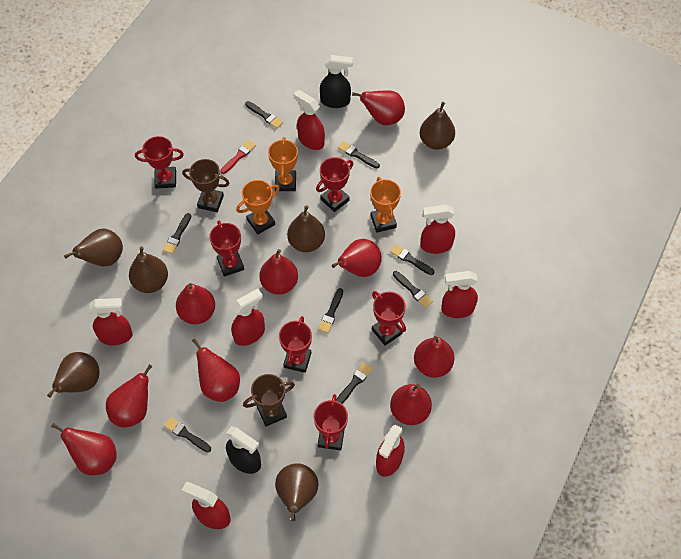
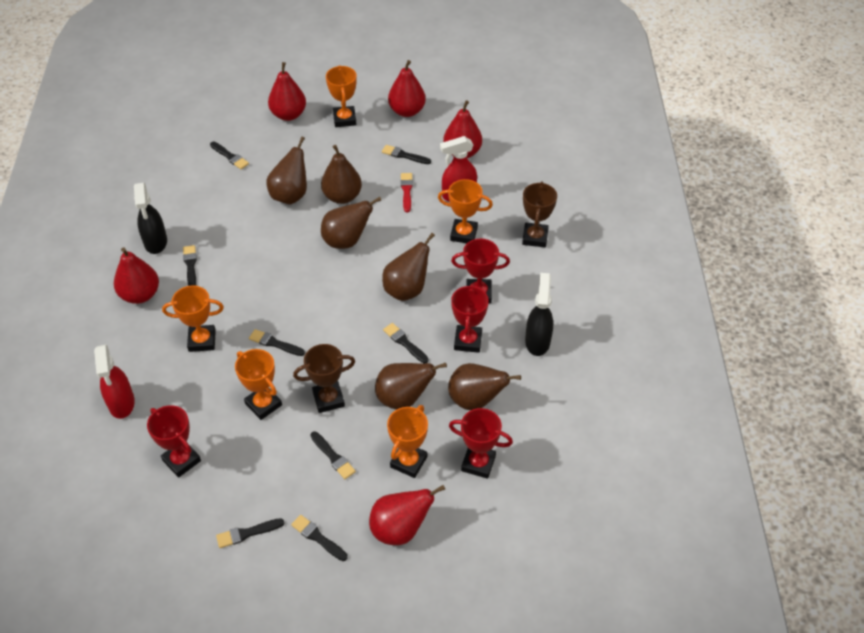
orange trophy: [236,180,280,234] [268,137,298,191] [370,177,401,233] = 3 -> [162,285,224,352] [235,349,282,420] [326,65,357,127] [387,405,428,478] [438,179,493,243] = 5
red pear: [51,423,117,475] [106,364,153,428] [176,283,215,324] [192,338,240,402] [259,249,298,294] [332,239,382,277] [352,90,405,125] [390,384,432,425] [414,336,454,378] = 9 -> [114,247,159,304] [268,62,306,121] [369,485,445,545] [388,60,426,117] [443,100,482,158] = 5
red spray bottle: [89,298,133,345] [182,482,231,529] [231,289,265,346] [293,90,325,150] [376,425,405,477] [421,205,455,254] [441,271,478,318] = 7 -> [94,344,135,419] [440,136,477,201] = 2
red trophy: [135,136,184,188] [209,221,244,277] [279,316,312,373] [313,394,348,450] [316,157,353,212] [372,291,406,346] = 6 -> [147,405,201,478] [449,408,513,479] [451,239,510,303] [451,284,489,353] = 4

